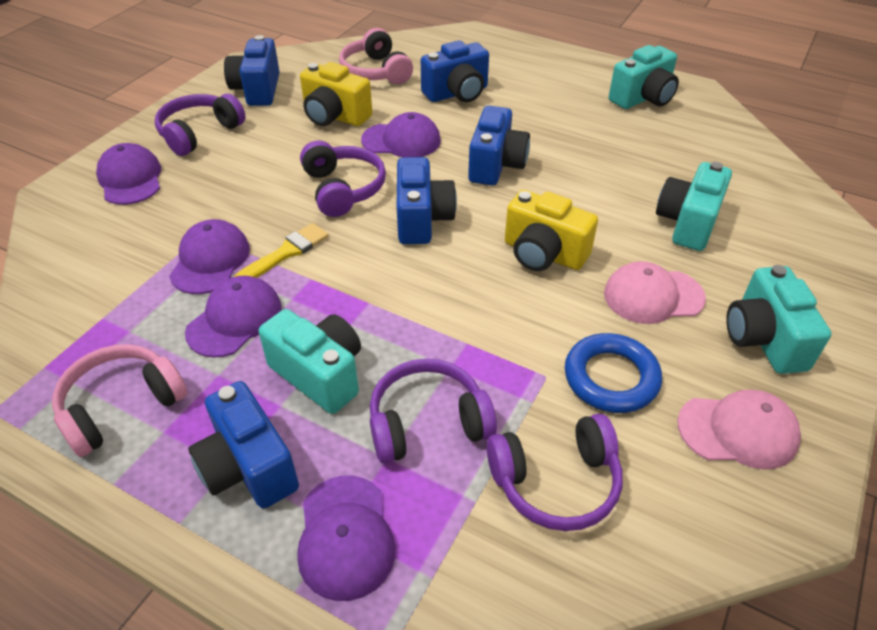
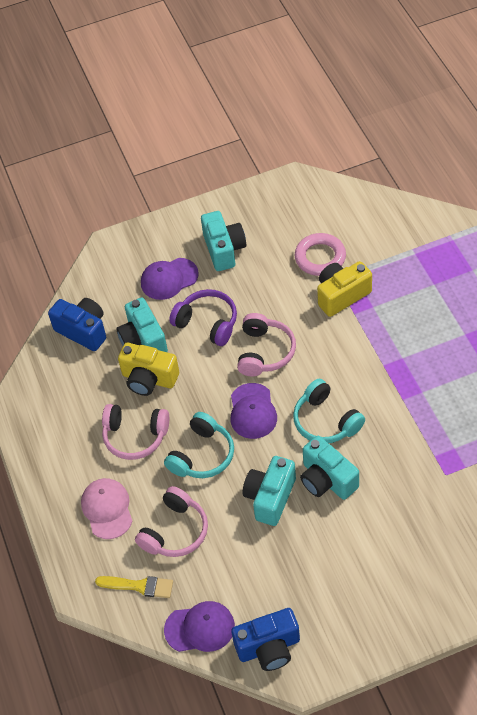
blue camera: [188,381,299,509] [224,35,280,106] [397,157,457,244] [421,40,489,102] [468,106,530,185] = 5 -> [48,298,106,351] [231,608,300,671] = 2
blue ring: [565,333,662,413] = 1 -> none = 0
pink cap: [604,261,706,324] [677,390,801,470] = 2 -> [81,478,133,539] = 1
pink headphones: [52,344,187,457] [339,28,413,85] = 2 -> [102,404,169,460] [135,486,208,557] [237,313,296,376] = 3
pink ring: none = 0 -> [295,233,346,276] = 1
purple cap: [96,143,161,205] [169,219,250,294] [185,276,282,358] [297,475,396,601] [361,112,441,157] = 5 -> [141,258,199,300] [164,601,235,652] [231,383,277,439] = 3
purple headphones: [155,94,246,156] [300,141,386,217] [370,358,497,464] [487,414,623,531] = 4 -> [169,289,237,346] = 1
turquoise headphones: none = 0 -> [164,412,234,478] [293,379,365,443] = 2

